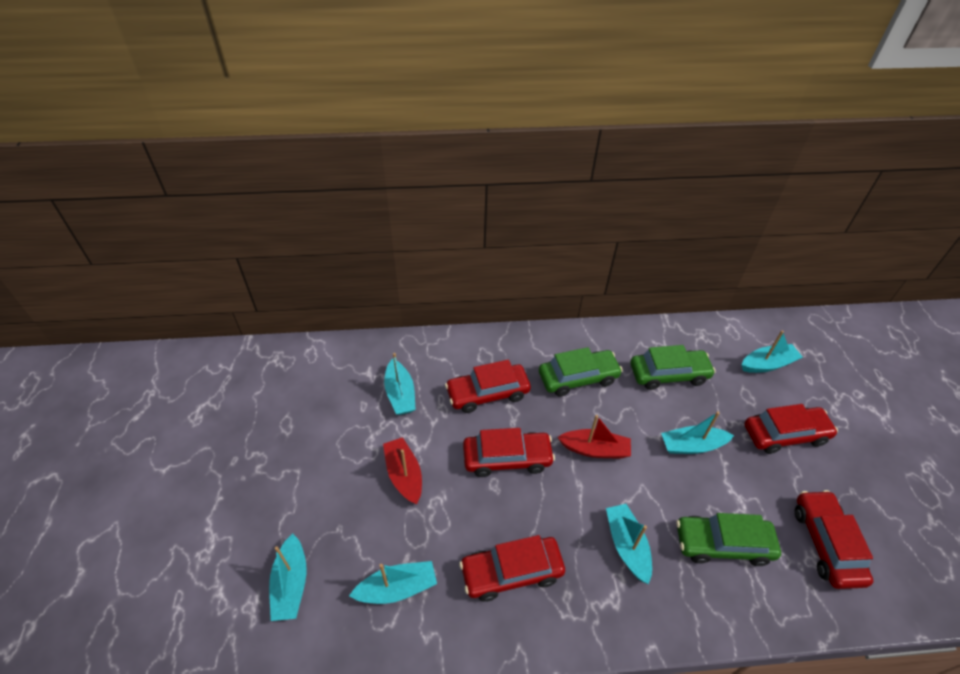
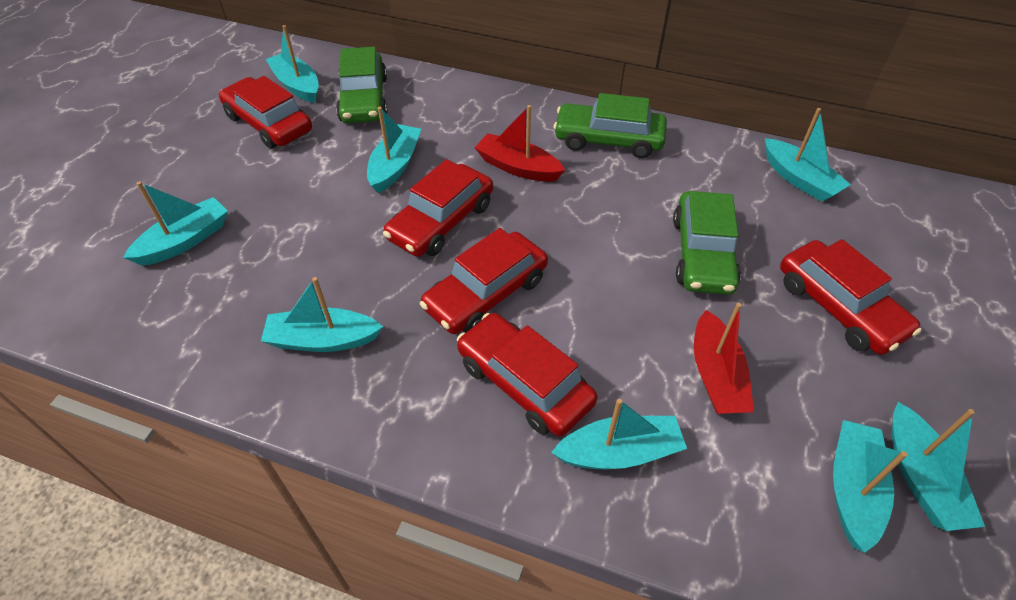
turquoise boat: [269,533,307,621] [349,561,437,604] [384,353,416,415] [606,504,652,584] [661,411,734,454] [742,331,803,373] = 6 -> [123,181,228,266] [261,277,383,352] [266,25,319,103] [367,107,421,193] [551,399,687,469] [765,108,851,202] [833,420,907,553] [891,402,985,531] = 8

